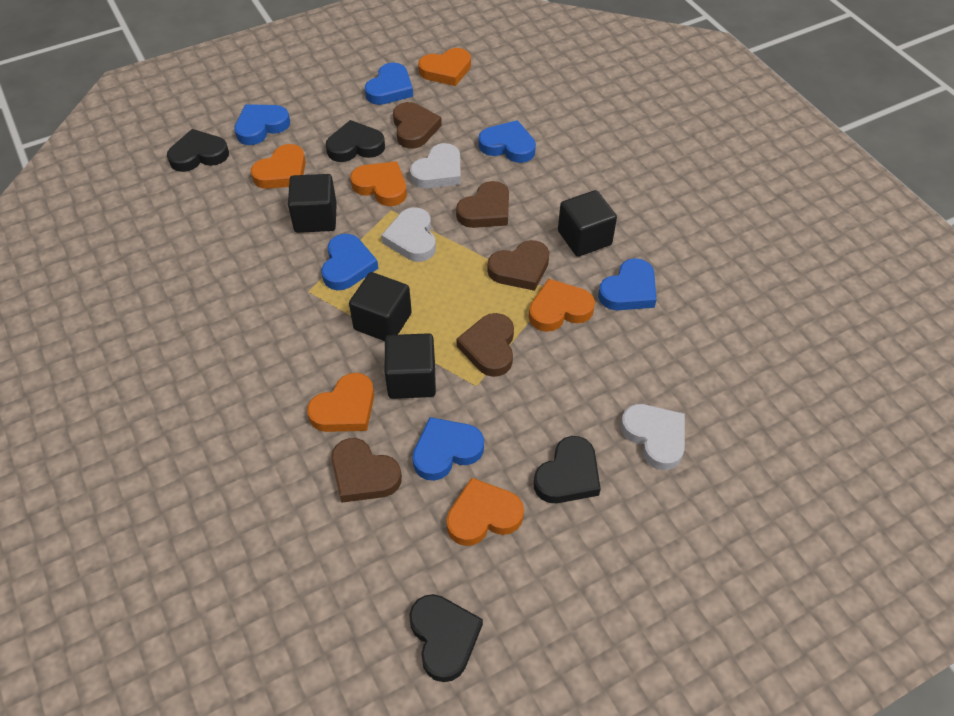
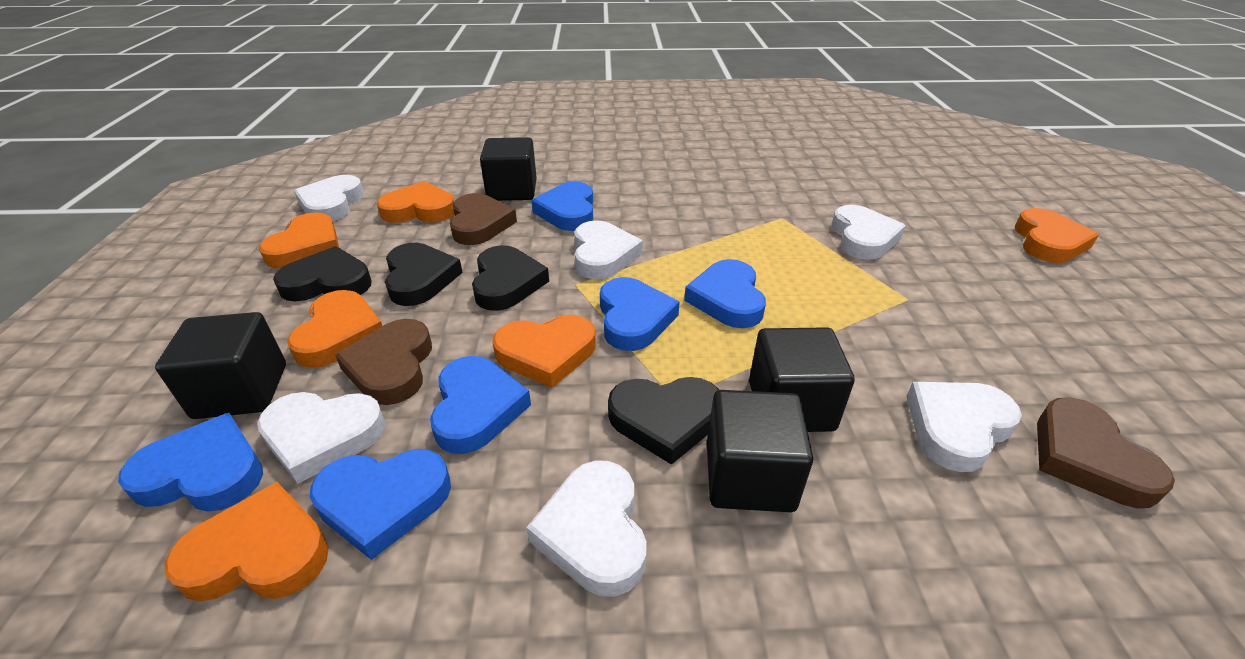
brown heart: [331,438,402,503] [393,102,442,149] [456,181,509,228] [456,313,514,377] [488,240,549,291] = 5 -> [335,319,432,405] [450,193,517,245] [1037,397,1175,508] = 3
white heart: [381,208,436,262] [410,143,461,188] [621,404,685,470] = 3 -> [257,392,386,484] [294,175,364,221] [526,461,647,597] [574,220,643,279] [832,205,906,260] [906,382,1022,472] = 6

